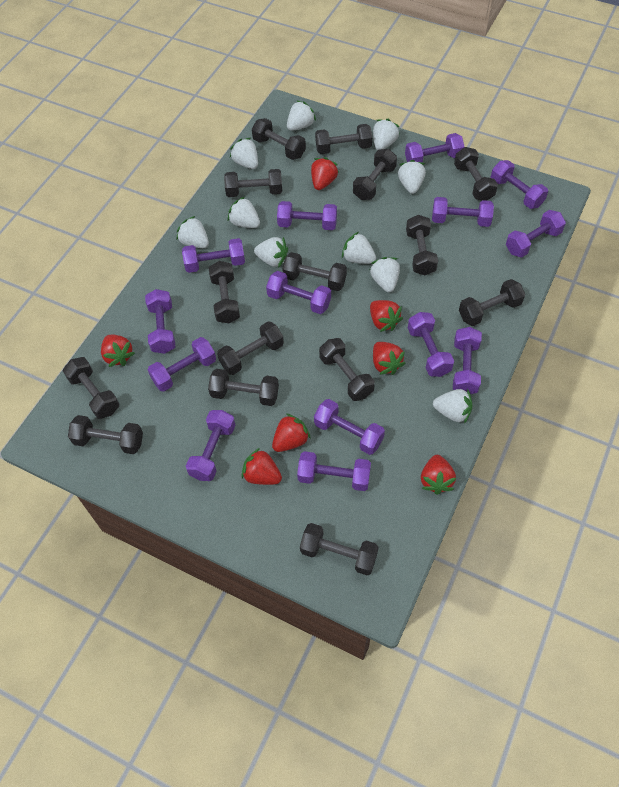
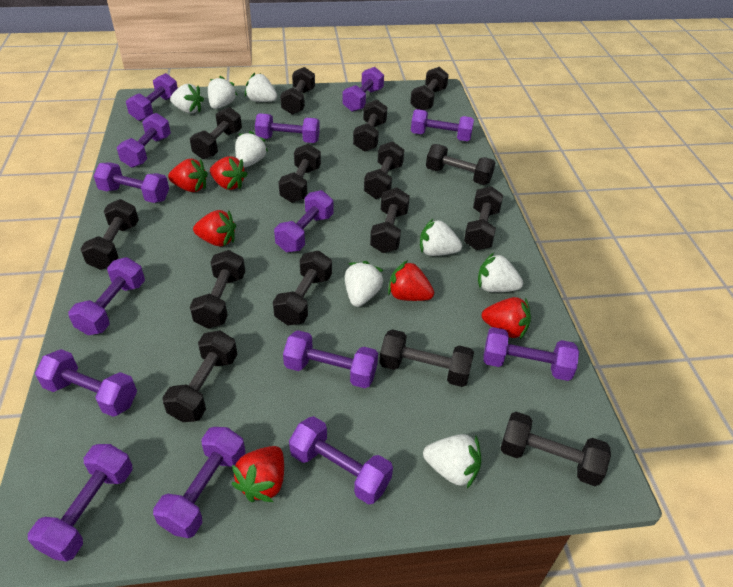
red strawberry: [101,335,135,367] [241,448,282,485] [272,414,311,452] [311,157,339,190] [370,300,403,332] [373,342,405,375] [421,455,456,495] = 7 -> [168,159,208,192] [193,210,236,247] [210,156,248,190] [232,446,284,502] [388,260,434,301] [482,297,531,339] = 6
white strawberry: [177,216,209,248] [228,197,260,228] [230,138,258,169] [254,237,288,268] [287,100,316,131] [342,232,376,264] [370,257,400,292] [373,119,400,150] [398,160,426,194] [433,389,473,424] = 10 -> [170,84,204,113] [208,76,237,109] [235,131,268,168] [245,73,277,102] [345,261,383,307] [420,219,462,256] [423,434,481,489] [478,253,523,292] = 8

